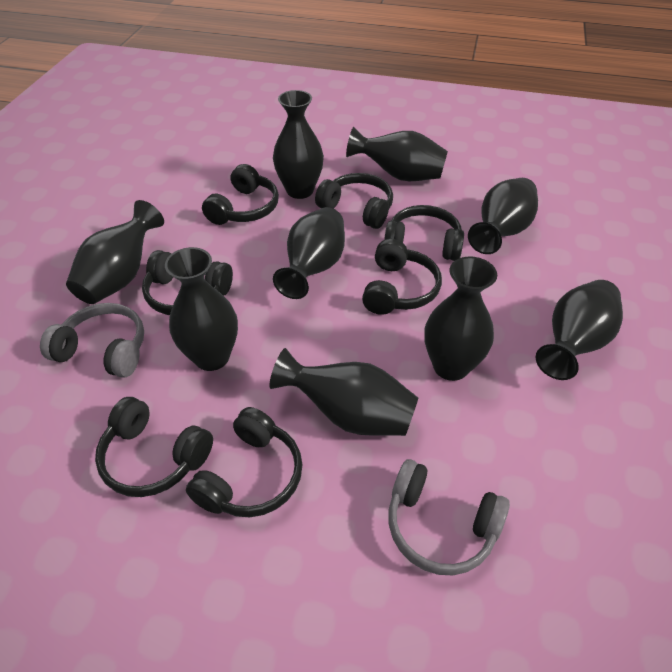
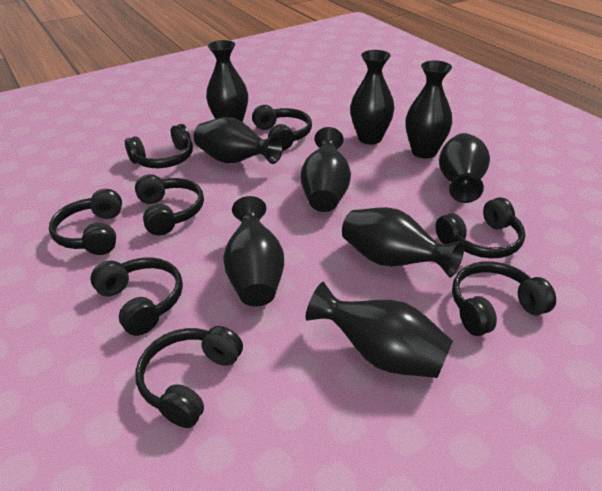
black headphones: [95,397,213,497] [142,250,233,315] [186,407,302,517] [202,164,279,225] [315,173,393,229] [362,239,442,315] [384,205,464,261] = 7 -> [49,189,122,255] [90,257,183,336] [125,124,193,168] [135,174,204,235] [135,326,243,428] [252,105,312,151] [436,197,525,258] [452,261,556,336] = 8
grey headphones: [40,303,144,378] [388,459,510,575] = 2 -> none = 0

